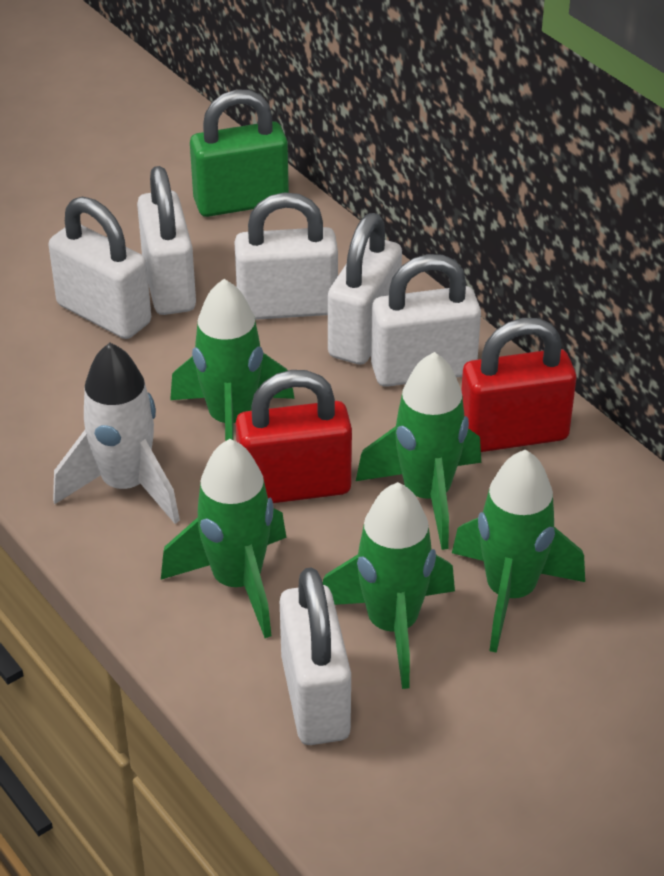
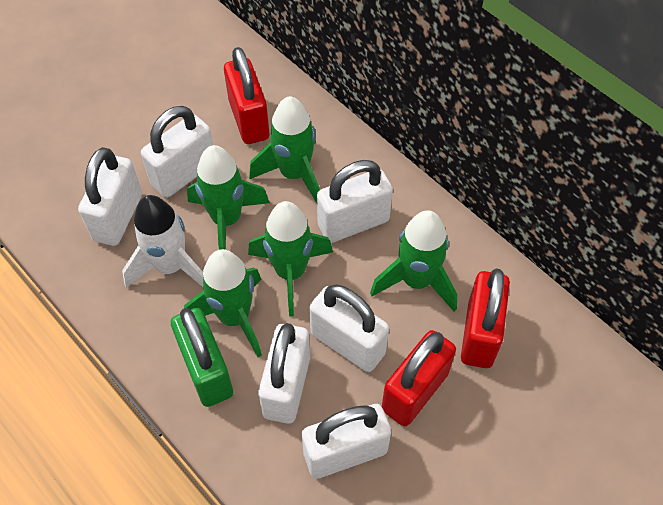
red padlock: [236,370,352,503] [461,318,576,452] = 2 -> [224,47,269,144] [382,330,456,426] [461,268,510,368] = 3

